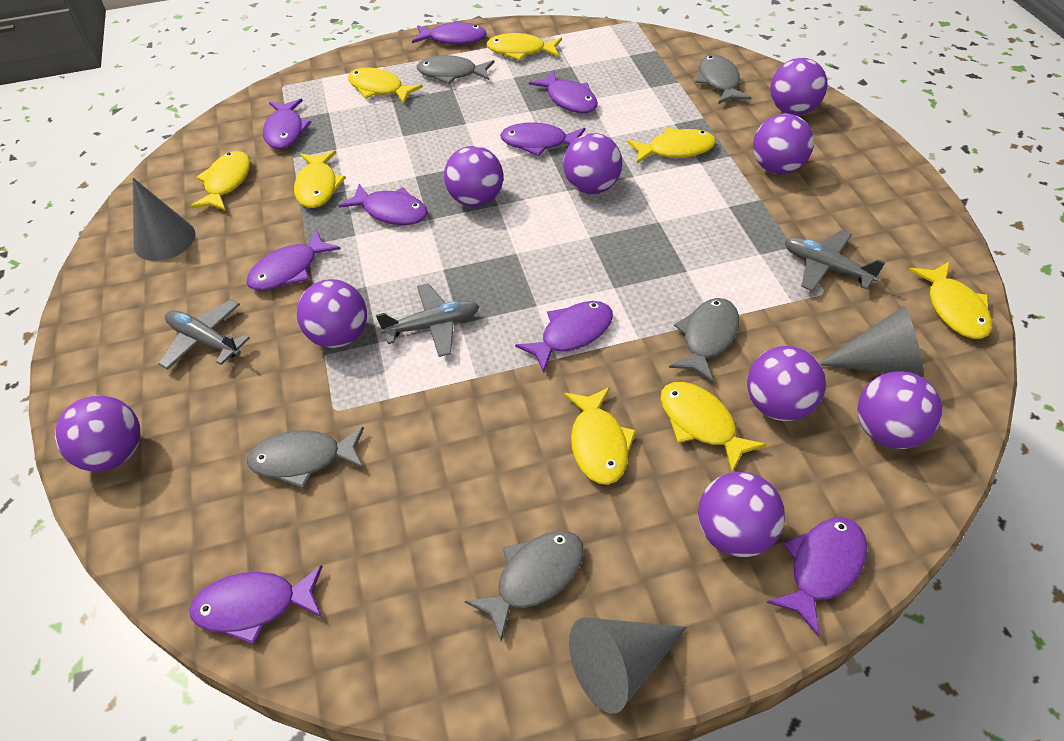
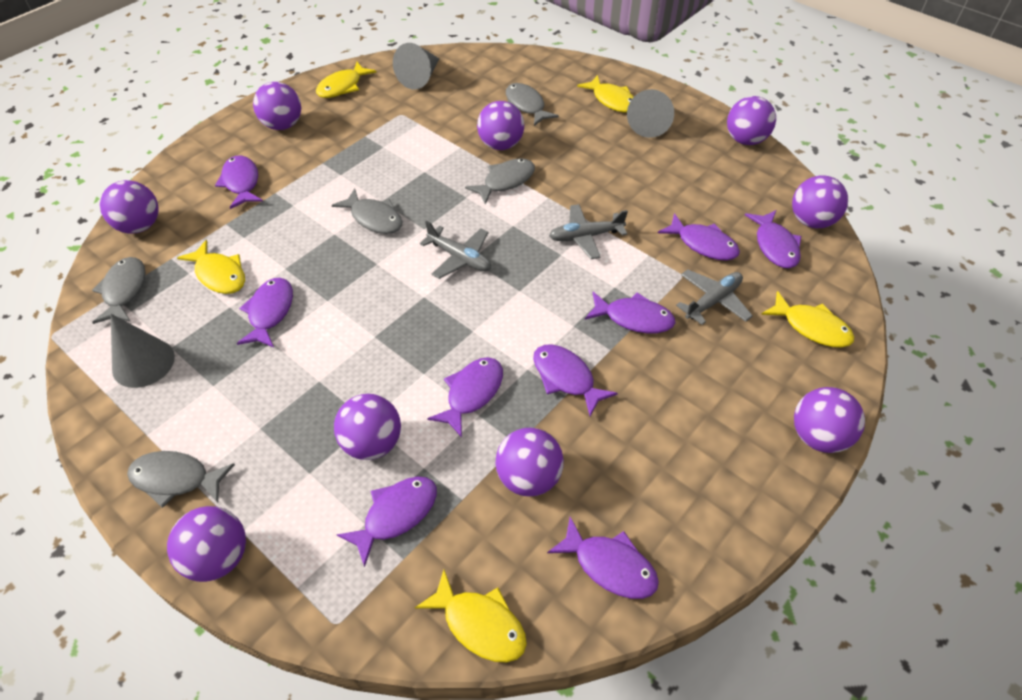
yellow fish: [190,151,250,211] [294,150,346,208] [348,68,423,104] [486,33,562,60] [564,387,636,485] [628,128,716,164] [660,382,767,472] [909,262,992,339] = 8 -> [177,240,245,294] [316,62,376,98] [415,570,527,662] [577,75,634,113] [761,291,854,348] = 5

